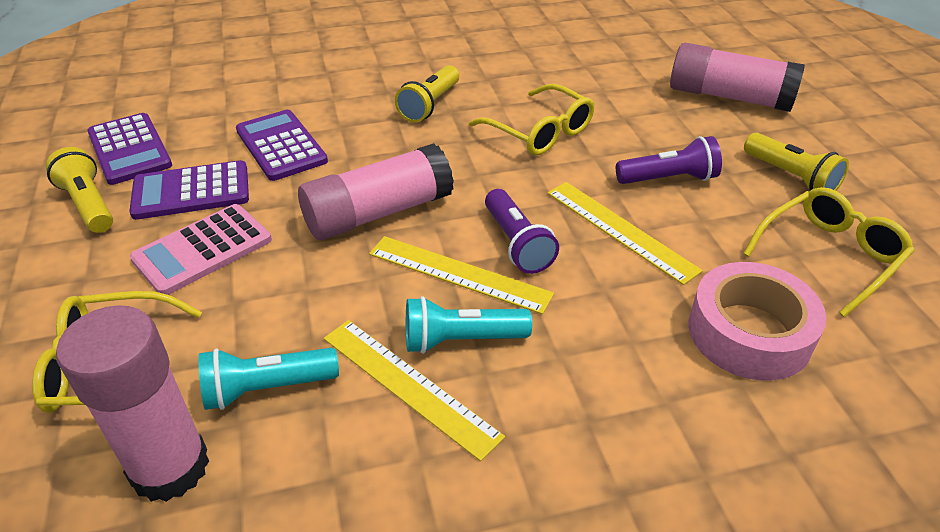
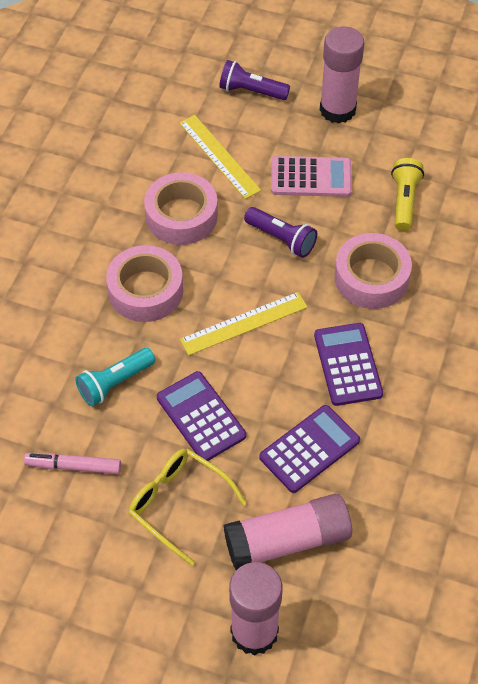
pink marker: none = 0 -> [24,453,121,474] = 1
pink tape: [689,262,827,381] = 1 -> [106,245,183,322] [144,172,218,245] [334,233,412,309] = 3
turquoise flashlight: [198,348,339,410] [406,296,532,354] = 2 -> [75,348,155,406] = 1
yellow flashlight: [46,147,113,233] [395,65,459,123] [744,133,849,191] = 3 -> [391,158,424,231] = 1
yellow glasses: [32,291,202,413] [469,84,594,155] [743,187,914,317] = 3 -> [129,448,247,566] = 1
yellow ruler: [324,320,505,461] [369,236,554,314] [547,182,703,285] = 3 -> [179,115,261,199] [180,292,308,356] = 2

